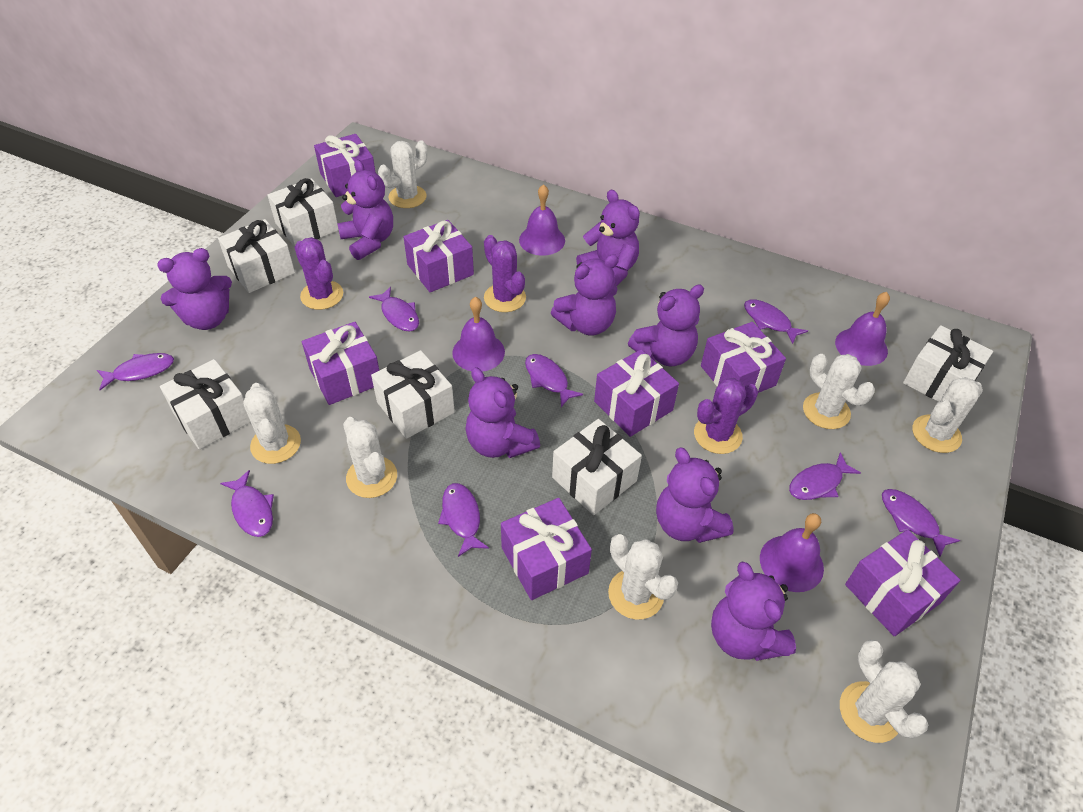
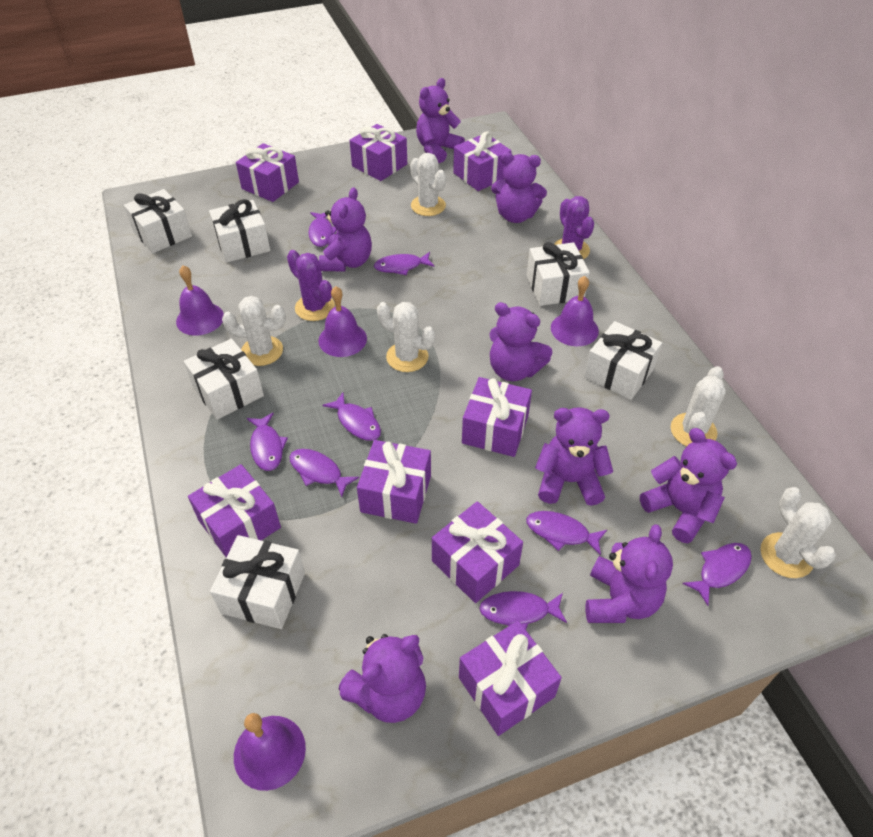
purple cactus: [294,237,343,310] [484,235,526,312] [694,378,758,454] = 3 -> [287,250,335,321] [554,196,594,260] = 2
purple gift: [302,322,379,405] [314,134,376,197] [404,220,474,292] [501,498,592,600] [594,349,679,437] [701,322,786,393] [845,530,960,636] = 7 -> [188,464,281,557] [236,143,299,202] [350,124,407,181] [357,440,431,524] [432,501,523,603] [453,131,512,191] [459,621,562,736] [462,377,532,457] = 8
white cactus: [243,383,301,464] [343,417,397,498] [378,140,428,208] [608,534,678,620] [803,354,875,429] [840,640,928,743] [913,377,983,453] = 7 -> [222,296,286,366] [377,302,435,372] [410,153,446,216] [671,366,726,446] [761,487,836,578] = 5

